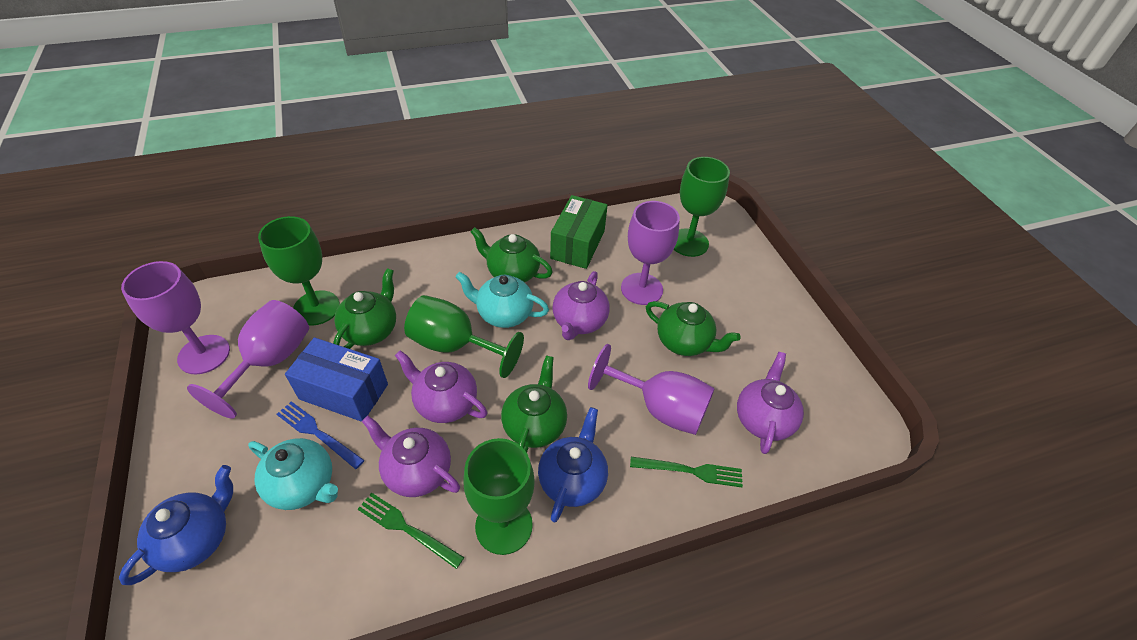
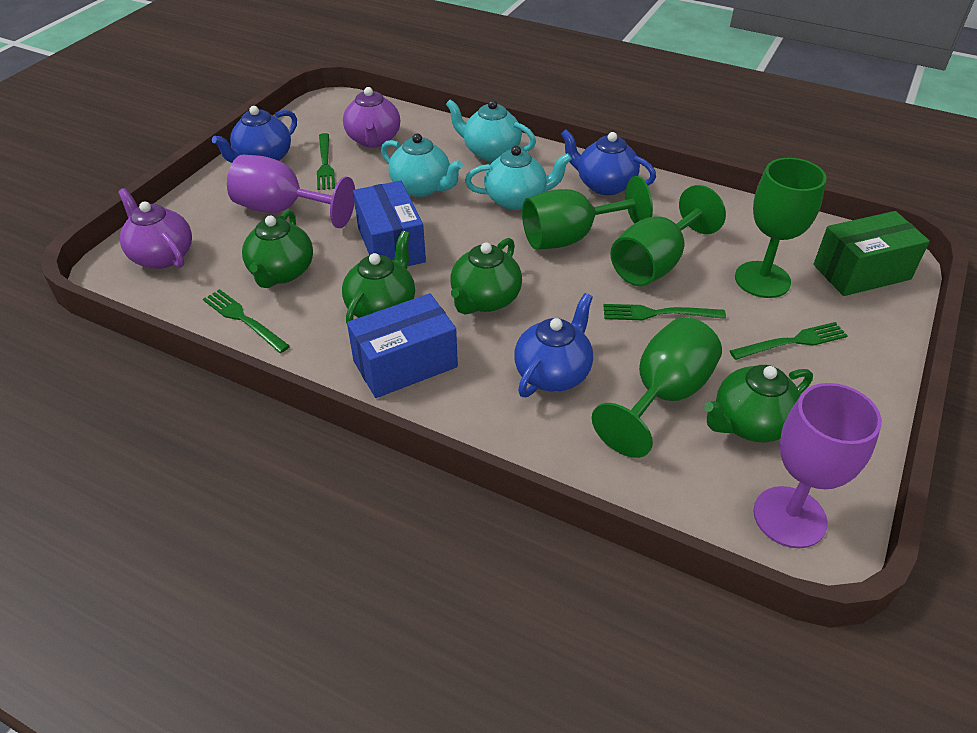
blue box: [285,337,388,422] = 1 -> [347,293,458,398] [353,181,426,266] = 2
blue fork: [276,401,364,469] = 1 -> none = 0
blue teapot: [119,465,233,585] [538,407,608,523] = 2 -> [212,106,297,163] [514,293,593,397] [561,129,656,195] = 3
green fork: [358,493,464,569] [630,457,743,487] = 2 -> [203,289,290,353] [317,133,335,190] [603,304,726,320] [730,322,848,360] = 4
purple goblet: [121,261,230,375] [187,300,309,419] [588,344,715,435] [621,201,680,305] = 4 -> [227,155,355,228] [753,383,882,548] = 2
purple teapot: [362,416,460,497] [395,350,487,423] [553,271,610,340] [737,352,804,454] = 4 -> [118,188,192,269] [343,87,400,147] = 2
turquoise teapot: [248,438,338,510] [456,272,549,328] = 2 -> [381,133,463,197] [446,99,536,161] [465,146,572,210] = 3

